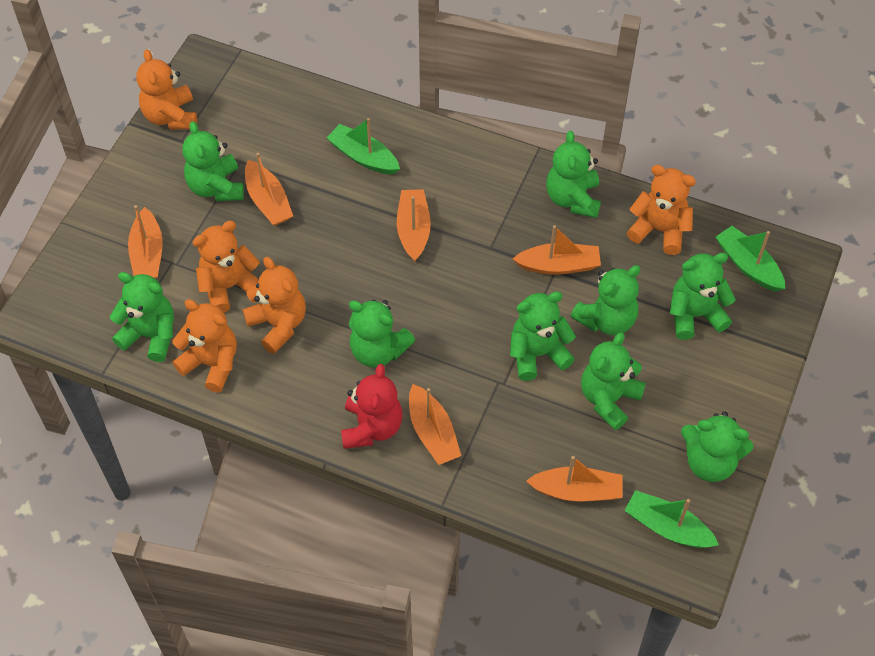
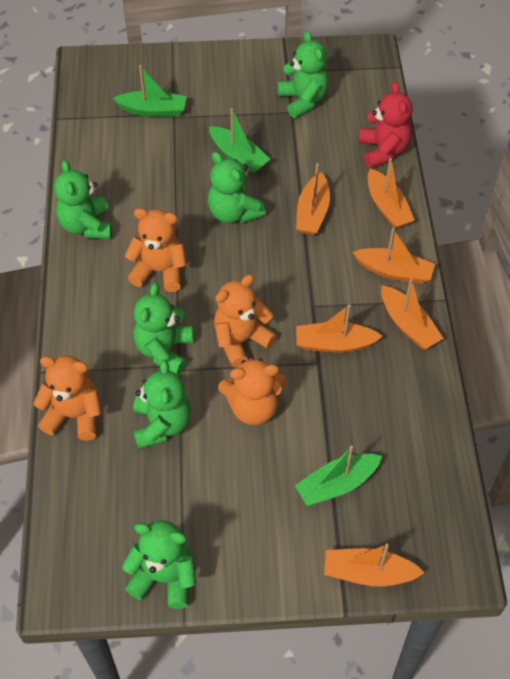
green teddy bear: [110,272,174,362] [182,121,244,201] [349,299,415,368] [510,291,576,381] [546,131,601,218] [571,265,640,335] [581,332,646,430] [670,253,736,340] [681,412,753,482] = 9 -> [54,160,112,239] [122,520,196,609] [133,283,194,375] [133,359,191,449] [208,152,266,224] [277,31,329,118] = 6
orange teddy bear: [136,49,197,129] [172,299,237,393] [193,221,260,313] [243,257,306,354] [627,165,696,255] = 5 -> [33,355,102,441] [125,208,187,292] [214,274,277,367] [218,356,286,425] = 4

